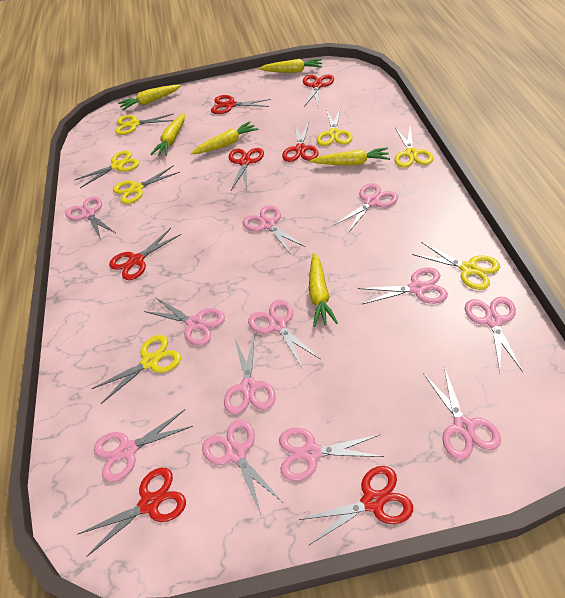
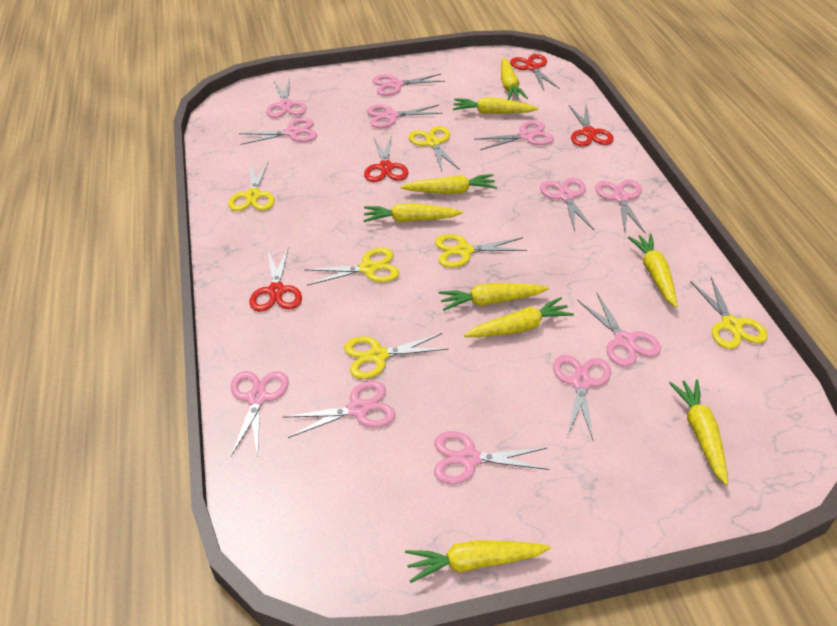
red scissors: [77,468,186,557] [109,228,181,280] [211,95,271,114] [229,148,264,190] [282,122,319,162] [299,466,413,545] [303,75,334,107] = 7 -> [249,246,302,312] [364,135,409,182] [510,54,560,90] [569,105,614,147] = 4
yellow carrot: [118,85,181,111] [151,113,185,156] [190,121,258,155] [258,59,322,73] [309,253,338,327] [310,148,390,166] = 6 -> [363,203,463,222] [400,174,497,194] [405,540,551,583] [438,283,549,311] [453,97,538,114] [464,297,574,337] [501,58,528,100] [628,234,677,307] [669,379,728,486] = 9
yellow scissors: [75,151,139,188] [92,335,181,404] [113,165,180,204] [115,114,174,135] [317,107,352,146] [394,126,433,168] [412,242,500,290] = 7 -> [228,161,275,211] [304,248,399,286] [344,333,449,379] [409,126,460,171] [435,234,527,268] [690,277,768,349] = 6

